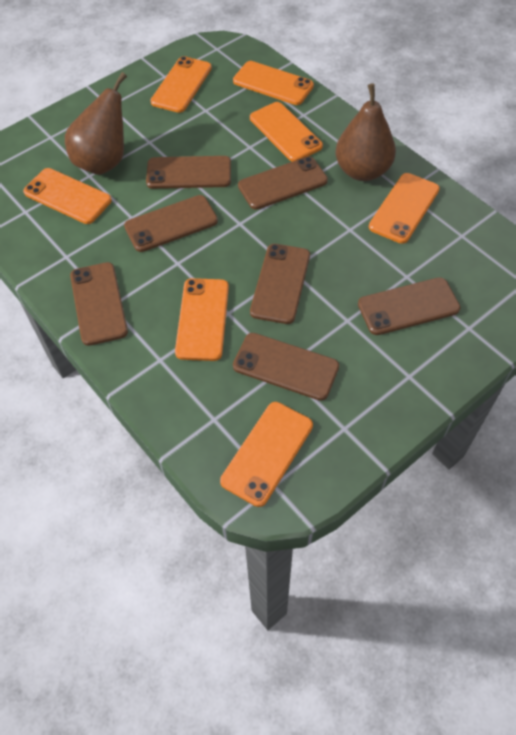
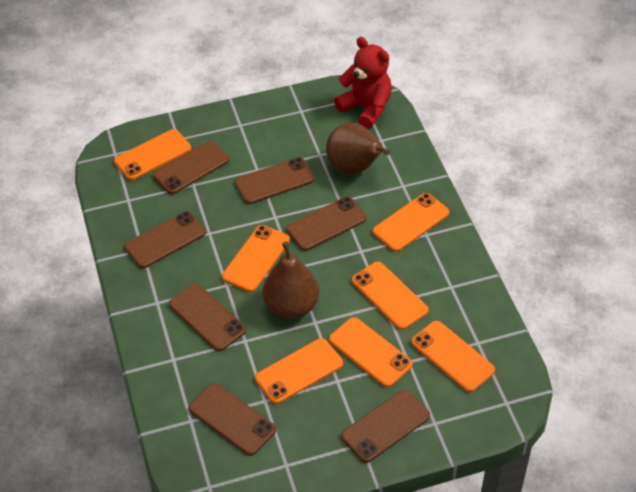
red teddy bear: none = 0 -> [334,37,392,129] = 1

